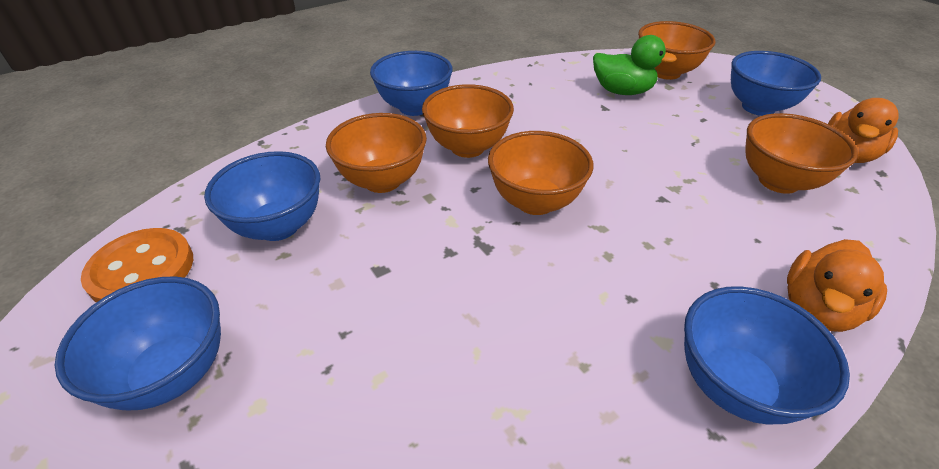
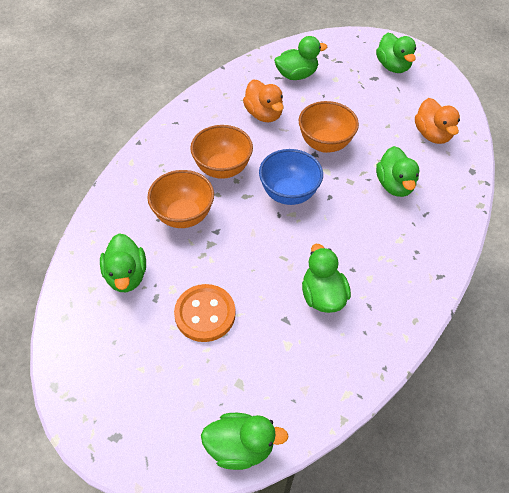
blue bowl: [54,276,221,410] [204,151,321,241] [370,51,453,116] [684,286,850,425] [731,51,821,116] = 5 -> [259,149,323,205] = 1
green duck: [593,35,677,95] = 1 -> [100,233,146,292] [201,413,289,470] [274,36,327,80] [302,244,351,313] [376,33,416,73] [376,146,420,197] = 6
orange bowl: [326,113,427,193] [422,84,514,158] [488,131,593,215] [638,21,716,80] [745,113,858,194] = 5 -> [147,170,214,228] [190,125,253,179] [299,101,359,153] = 3

